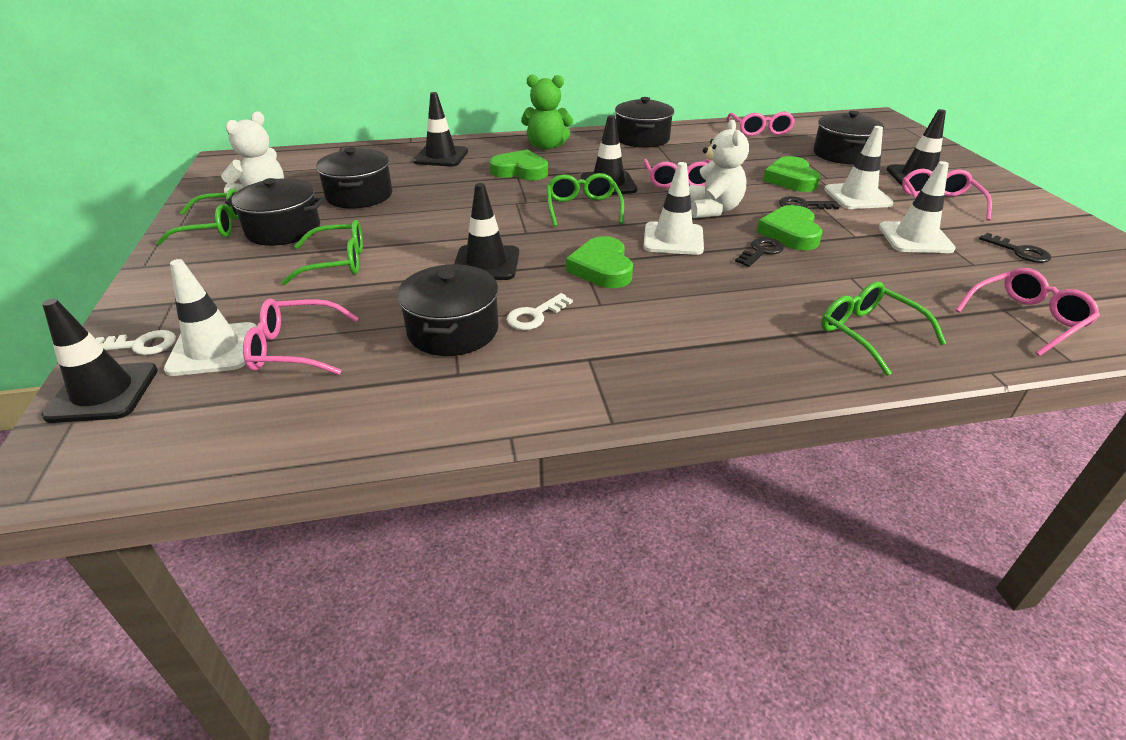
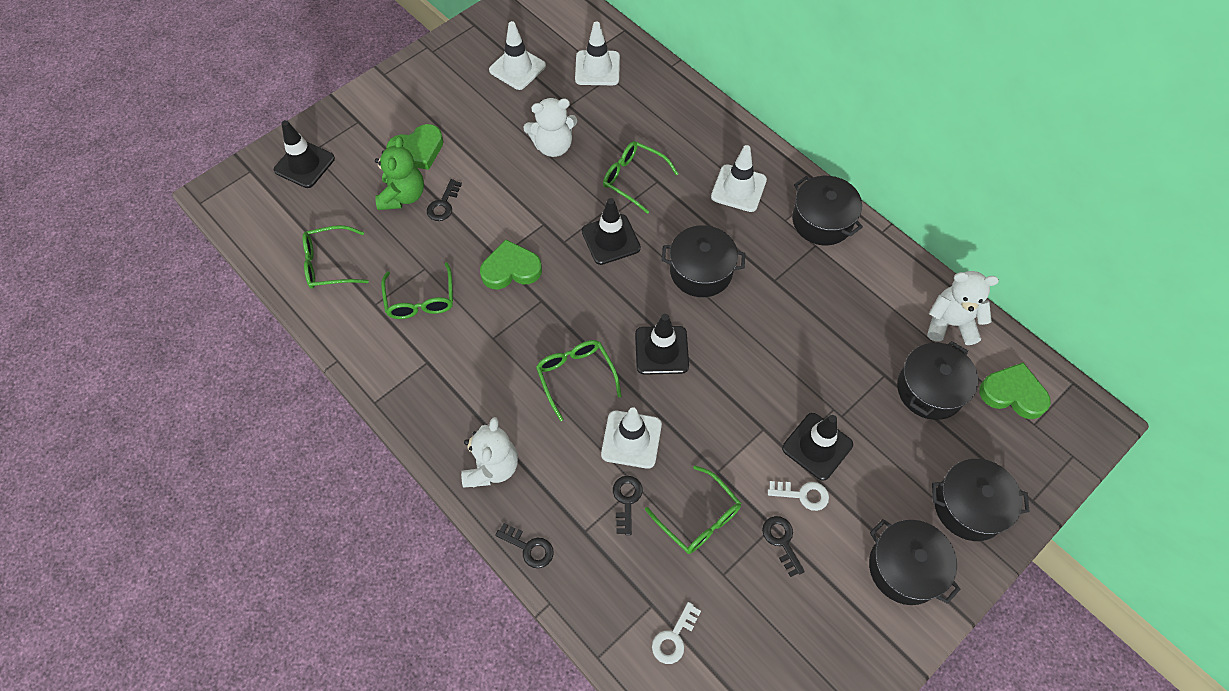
black key: [735,237,784,267] [779,196,839,210] [979,233,1051,263] = 3 -> [427,179,462,221] [495,523,554,568] [613,476,643,535] [762,516,805,577] = 4
black traffic cone: [42,299,158,423] [413,92,468,167] [454,183,519,280] [581,115,637,195] [886,109,946,185] = 5 -> [274,120,335,188] [582,198,641,265] [635,314,689,375] [782,413,853,481] = 4
green glasses: [156,189,239,245] [281,220,363,285] [547,173,624,227] [821,282,946,376] = 4 -> [303,225,369,289] [381,263,453,319] [536,340,622,421] [603,141,679,214] [645,466,741,554] = 5
green heart: [489,150,548,180] [566,236,633,288] [757,205,822,250] [763,156,821,192] = 4 -> [386,124,444,170] [480,239,542,289] [979,363,1051,419] = 3
pink glasses: [243,299,359,375] [643,159,712,188] [726,111,795,136] [902,169,992,221] [955,268,1100,356] = 5 -> none = 0
white teddy bear: [221,112,284,193] [689,120,749,218] = 2 -> [461,417,518,488] [523,98,577,157] [927,271,999,345] = 3

